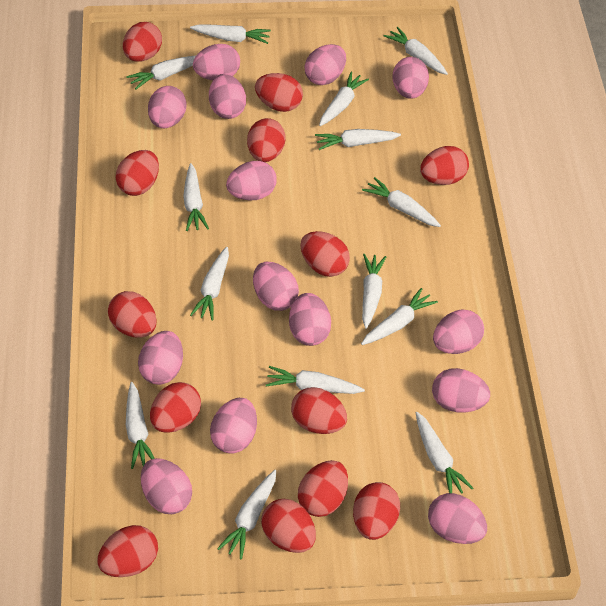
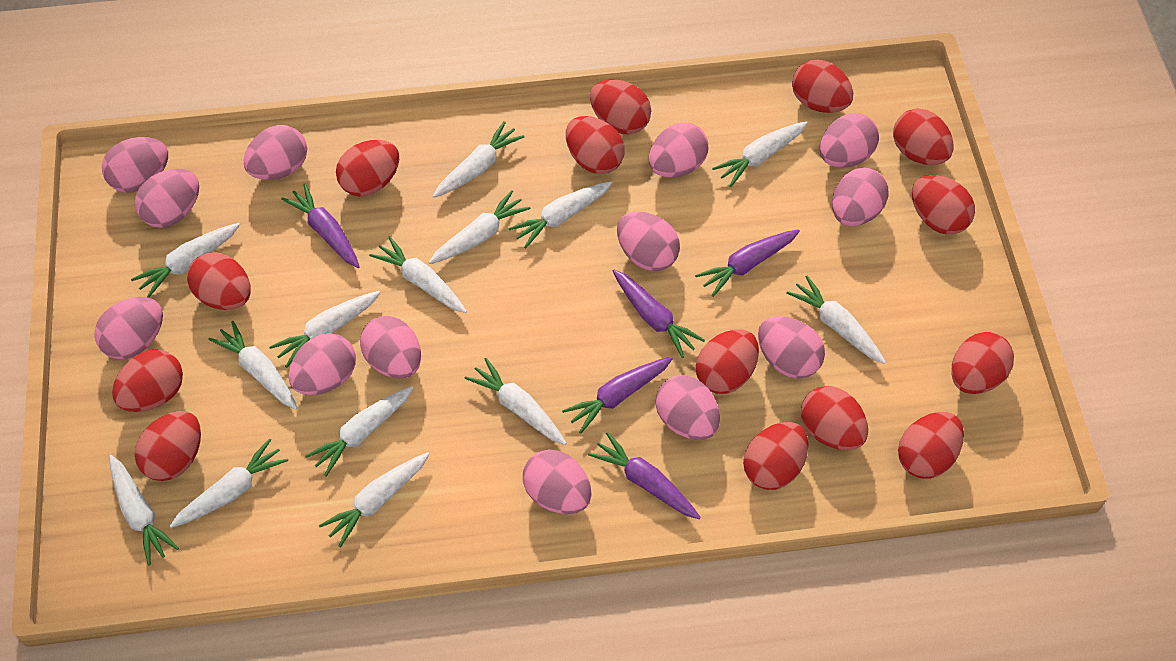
pink egg: [138,331,183,385] [141,458,192,514] [148,86,187,128] [193,44,240,80] [209,74,246,119] [210,398,257,454] [226,161,277,201] [253,262,299,311] [289,293,331,346] [305,44,346,85] [392,57,429,99] [428,493,487,544] [432,368,490,413] [433,309,484,354] = 14 -> [94,297,163,359] [102,137,168,193] [135,169,199,228] [244,125,307,180] [289,333,356,395] [360,316,421,379] [523,450,592,514] [617,212,680,271] [649,123,708,178] [655,375,720,440] [758,316,825,379] [820,113,879,168] [832,167,888,226] = 13
purple carrot: none = 0 -> [281,184,360,268] [562,357,673,434] [588,432,701,519] [613,270,705,358] [695,229,800,297] = 5
red egg: [97,525,158,577] [108,291,157,338] [116,150,159,196] [123,22,162,62] [150,382,201,433] [247,118,286,162] [255,73,303,112] [261,499,316,553] [291,387,347,434] [298,460,348,517] [300,231,350,277] [353,482,400,540] [420,146,469,185] = 13 -> [112,350,183,412] [134,411,201,481] [187,252,251,310] [336,140,399,197] [566,116,625,174] [590,79,651,134] [696,329,759,394] [743,422,808,490] [792,60,853,113] [801,386,868,450] [893,109,954,165] [898,412,964,479] [912,175,975,235] [951,332,1014,394] = 14

